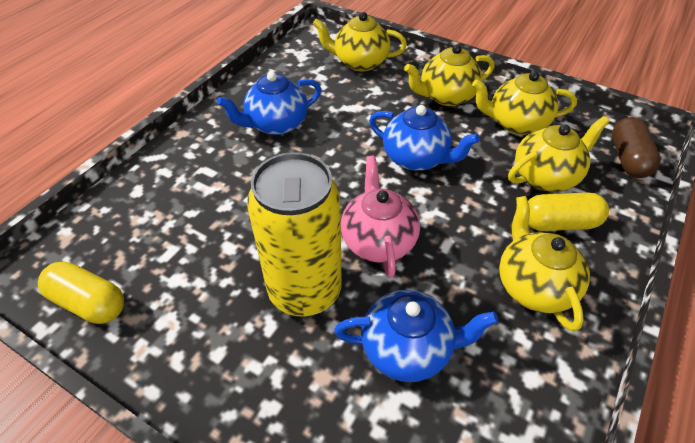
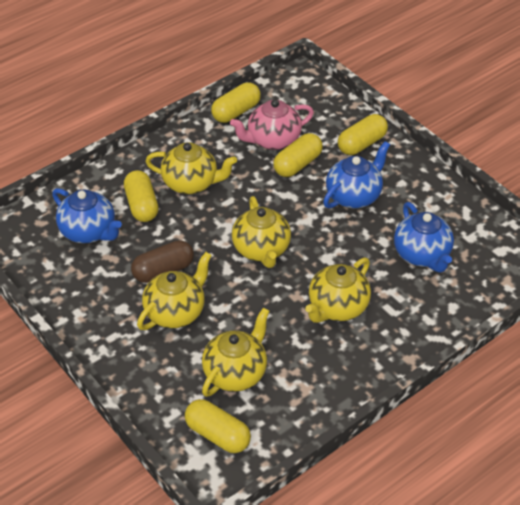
yellow can: [247,152,342,317] = 1 -> none = 0
yellow capsule: [38,261,124,324] [528,192,609,231] = 2 -> [124,170,159,222] [185,399,251,453] [211,82,261,123] [273,133,323,177] [338,114,388,155] = 5

